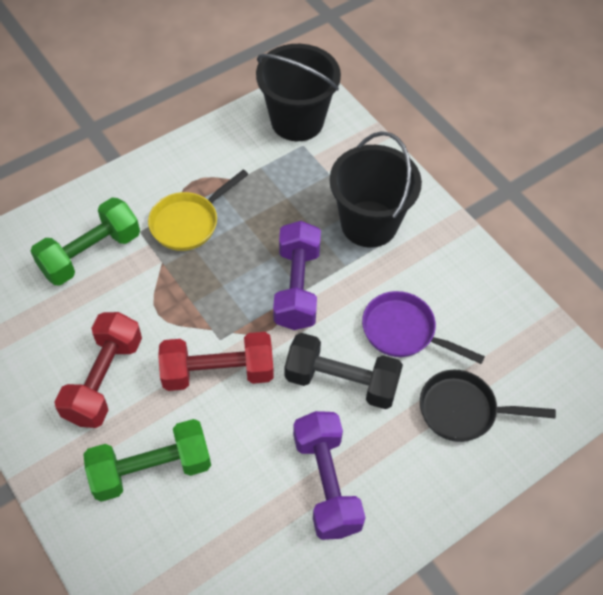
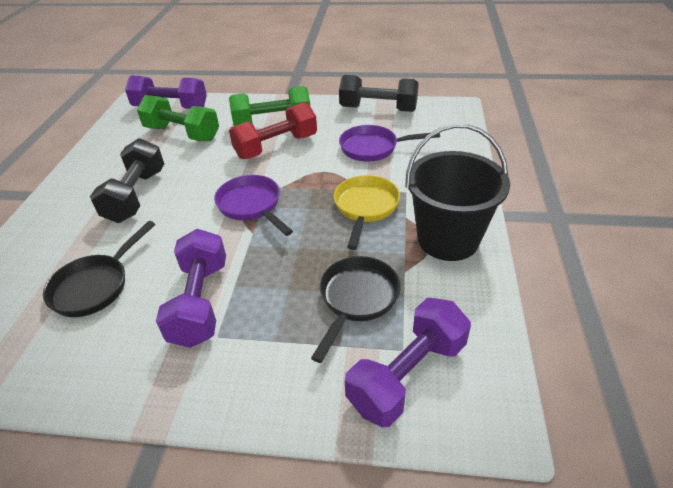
black bucket: [256,44,341,141] [330,131,422,248] = 2 -> [405,124,510,261] = 1
black dumbbell: [285,333,403,409] = 1 -> [90,138,164,223] [339,75,419,112] = 2
black pan: [420,370,556,442] = 1 -> [43,221,155,317] [311,256,401,363] = 2
purple dumbbell: [273,221,321,330] [293,411,366,540] = 2 -> [125,76,207,109] [156,229,226,348] [345,298,471,427] = 3
purple pan: [362,291,485,364] = 1 -> [214,175,293,236] [339,125,440,162] = 2
red dumbbell: [54,312,142,428] [158,332,274,391] = 2 -> [229,102,317,159] = 1

